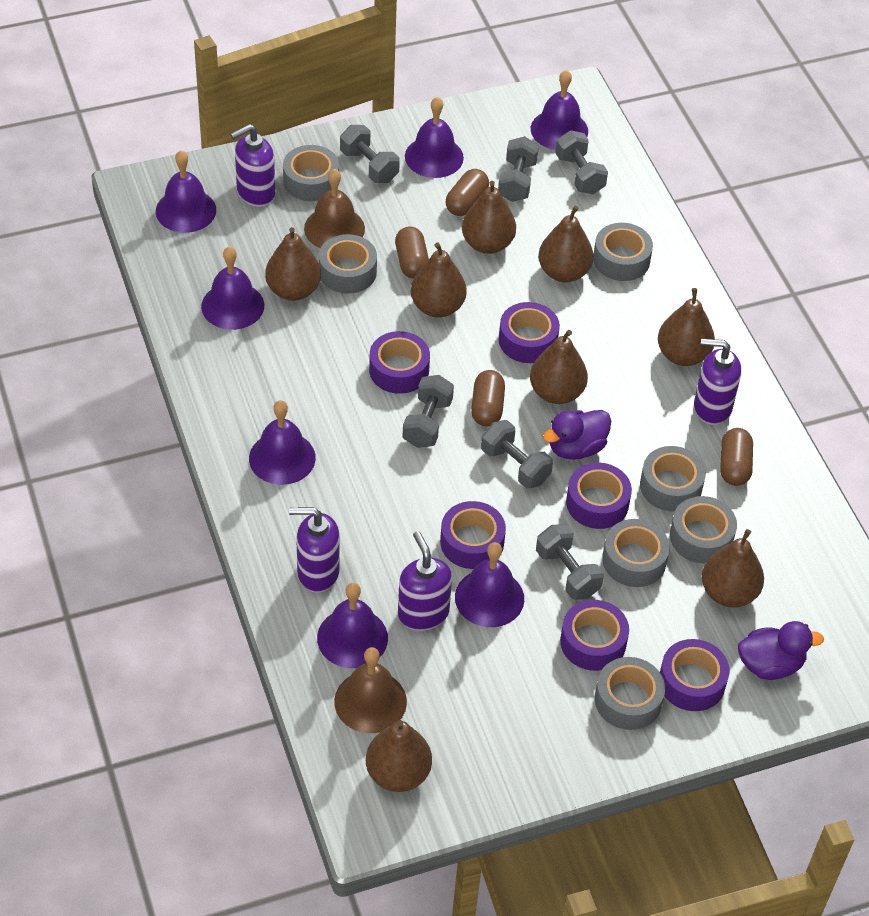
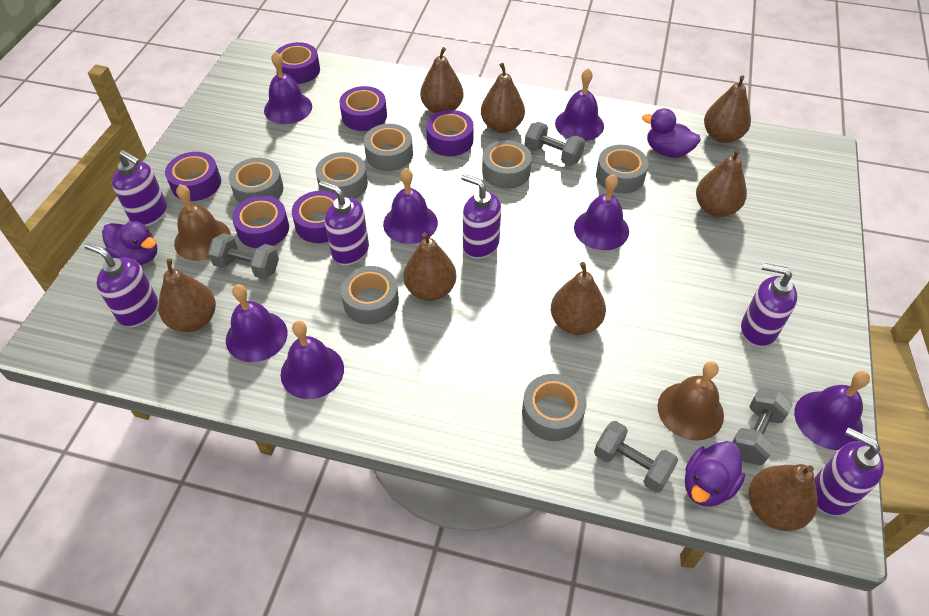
brown capsule: [395,227,429,279] [446,169,489,216] [471,370,505,427] [720,428,753,486] = 4 -> none = 0
grey dumbbell: [340,125,400,183] [402,375,454,448] [481,420,553,488] [498,136,539,202] [536,524,604,600] [556,130,608,194] = 6 -> [208,233,279,279] [525,122,585,166] [594,421,678,493] [732,388,793,465] = 4
purple duck: [543,410,611,460] [738,621,824,680] = 2 -> [102,221,157,265] [642,108,701,158] [685,441,745,507] = 3
purple soap dispenser: [230,124,275,207] [289,507,340,593] [398,531,452,631] [694,339,741,425] = 4 -> [84,242,158,327] [112,150,167,226] [319,181,369,265] [461,174,501,259] [741,263,797,347] [814,427,884,516] = 6

